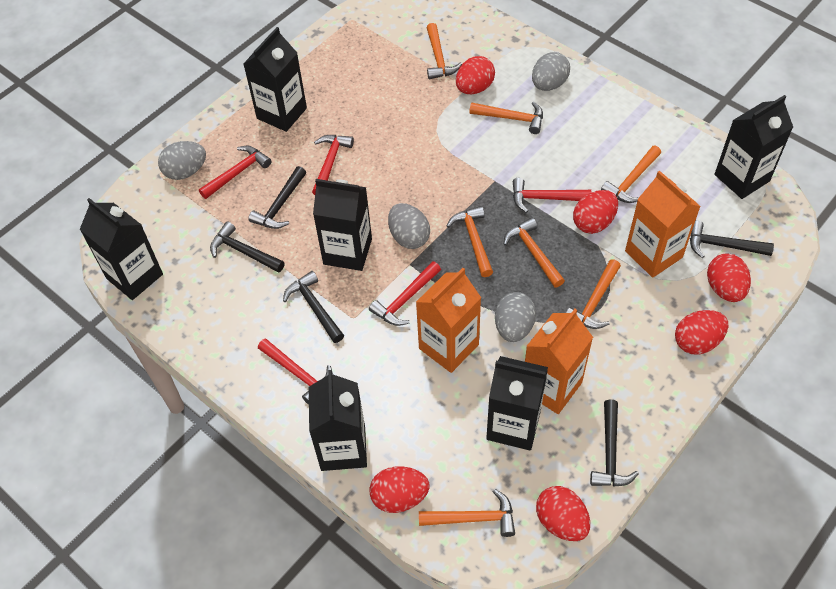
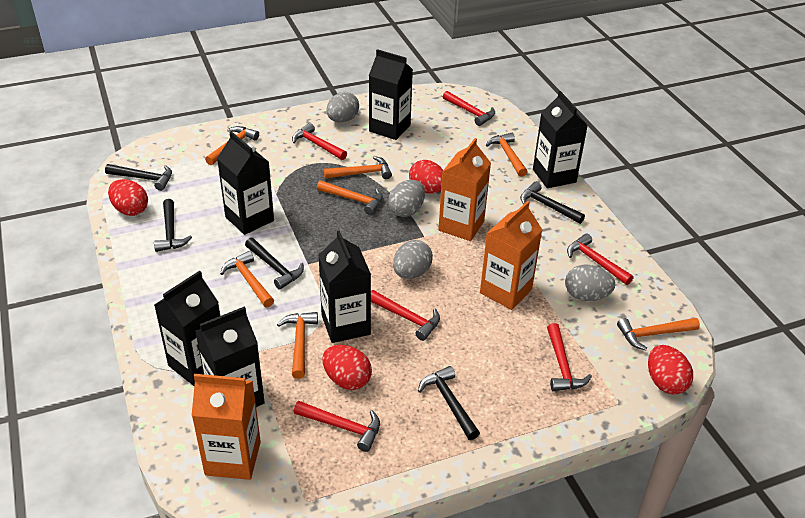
red egg: [369,467,429,513] [456,56,495,94] [536,486,590,541] [573,190,618,234] [675,310,729,355] [707,254,751,302] = 6 -> [108,179,148,216] [322,345,372,390] [409,160,443,193] [648,345,693,395] = 4
red hammer: [199,146,272,199] [258,338,333,405] [312,135,354,195] [369,261,441,326] [513,178,592,213] = 5 -> [292,123,347,160] [294,401,380,452] [371,290,440,341] [443,91,495,126] [547,323,592,391] [567,233,633,285] = 6

